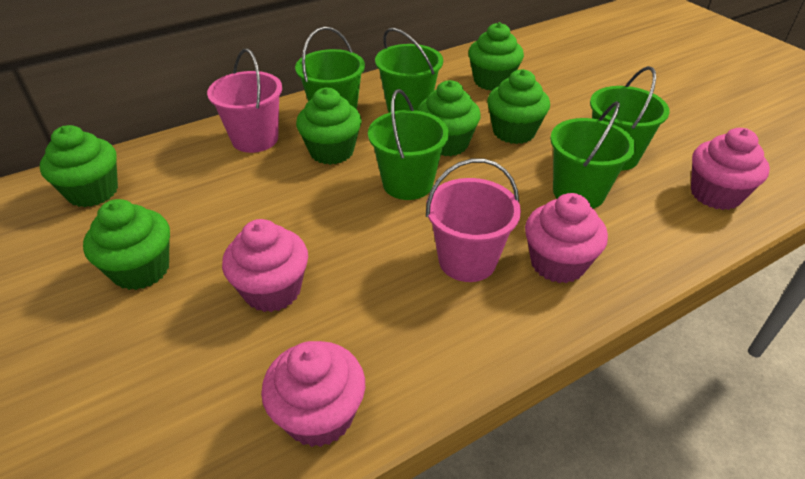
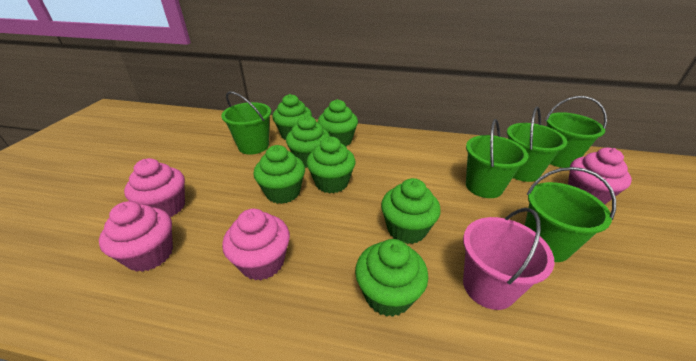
green cupcake: [40,125,118,207] [83,199,170,290] [296,88,362,165] [417,80,481,156] [468,22,524,91] [487,69,550,144] = 6 -> [253,145,305,204] [272,94,312,140] [286,115,330,168] [306,137,356,193] [318,99,358,146] [355,239,428,317] [381,178,441,244] = 7
pink bucket: [207,49,282,153] [426,159,521,282] = 2 -> [463,208,555,310] = 1

